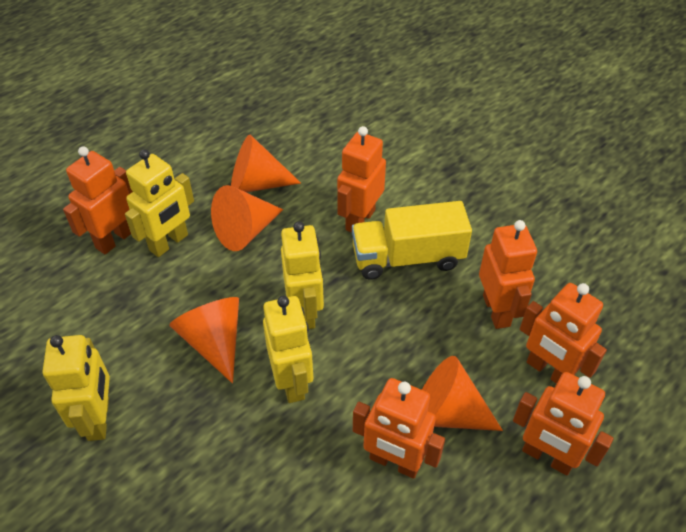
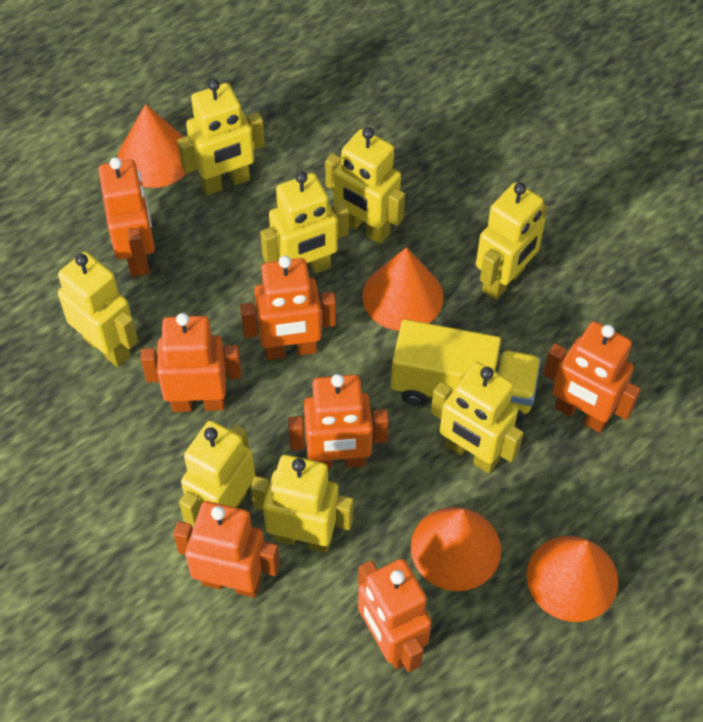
orange robot: [63,146,133,255] [337,126,386,233] [353,378,445,479] [479,220,537,329] [513,372,613,475] [520,283,607,384] = 6 -> [99,157,155,277] [141,313,241,412] [173,501,280,598] [240,255,336,360] [288,374,389,469] [358,559,432,672] [543,321,641,433] = 7
yellow robot: [42,335,110,441] [125,149,194,257] [263,296,313,403] [281,222,324,329] = 4 -> [58,252,138,367] [177,79,265,195] [179,420,255,527] [251,455,354,553] [260,171,349,273] [325,127,405,244] [431,362,524,473] [476,182,547,300] = 8

